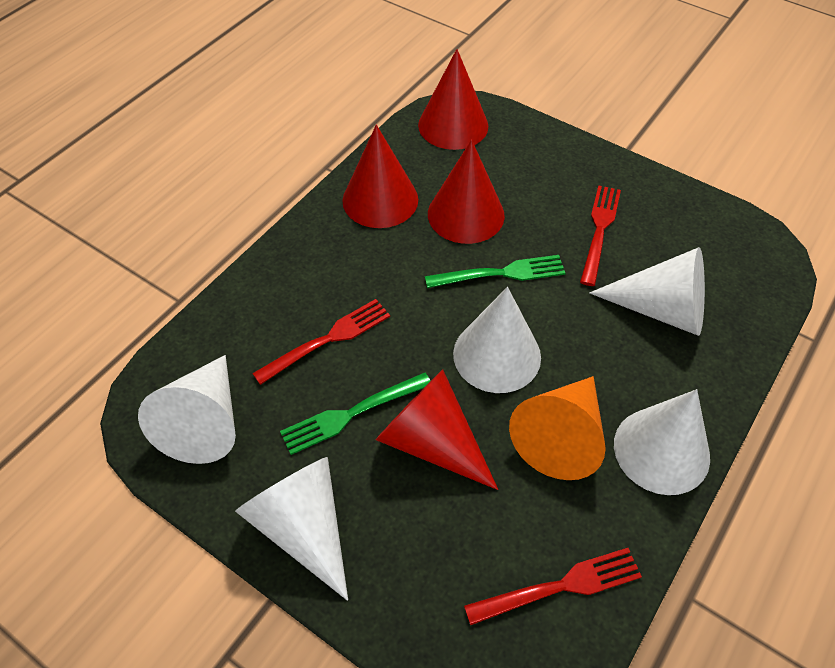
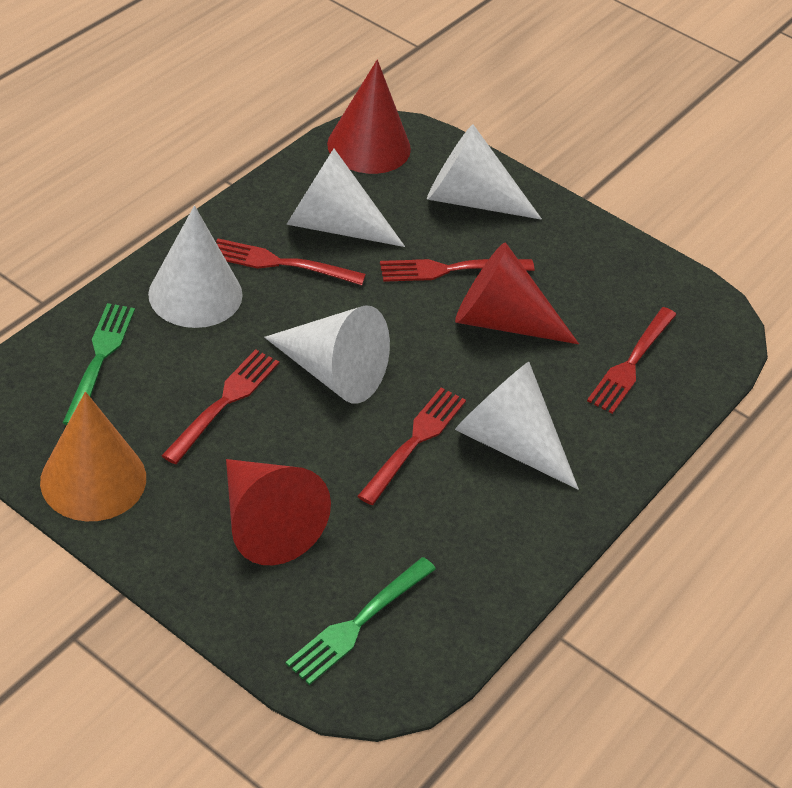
red cone: [342,125,418,228] [376,369,498,490] [418,49,488,150] [428,140,505,244] = 4 -> [226,459,331,565] [327,60,411,174] [455,242,579,344] = 3
red fork: [252,299,390,385] [464,548,642,625] [580,185,621,286] = 3 -> [161,349,279,464] [216,238,366,285] [357,387,466,505] [380,259,534,282] [587,307,677,414] = 5

